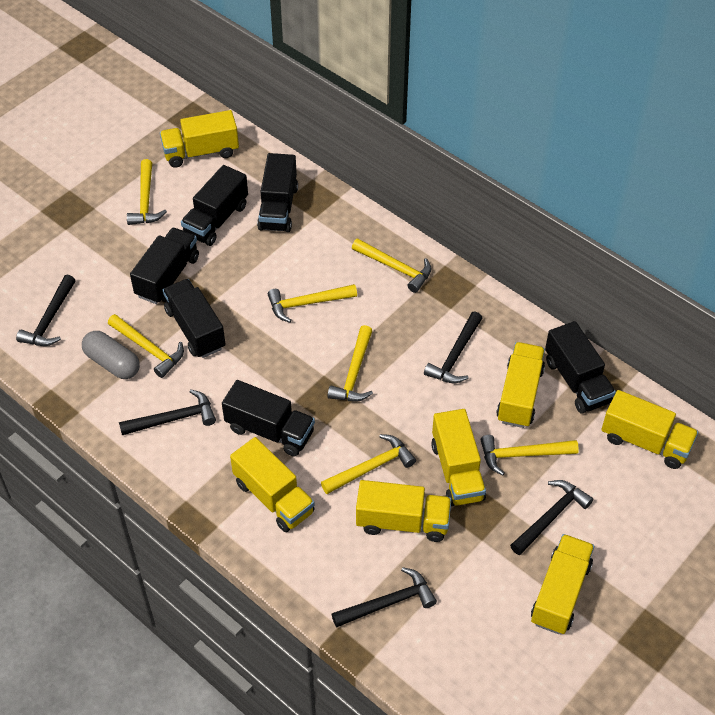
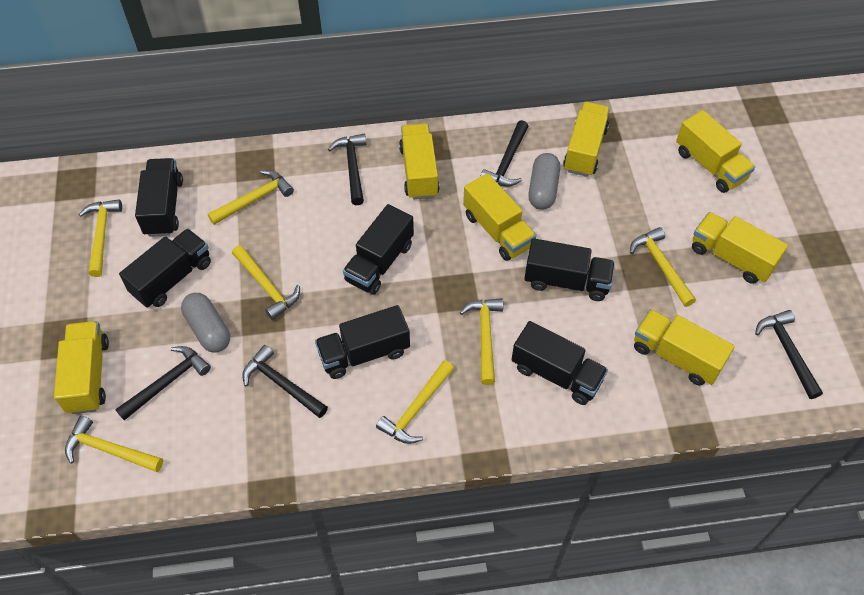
grey capsule: [82,331,140,379] = 1 -> [181,293,230,352] [529,153,560,210] = 2

